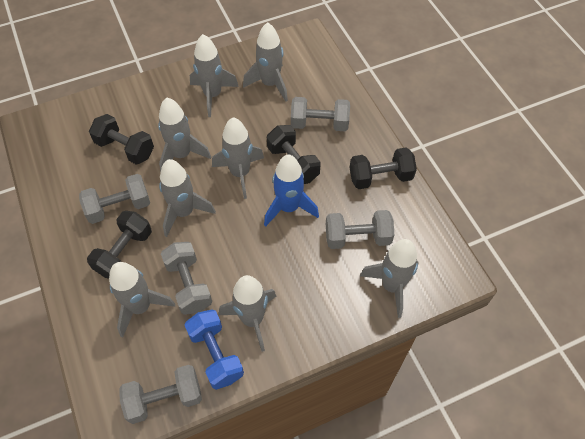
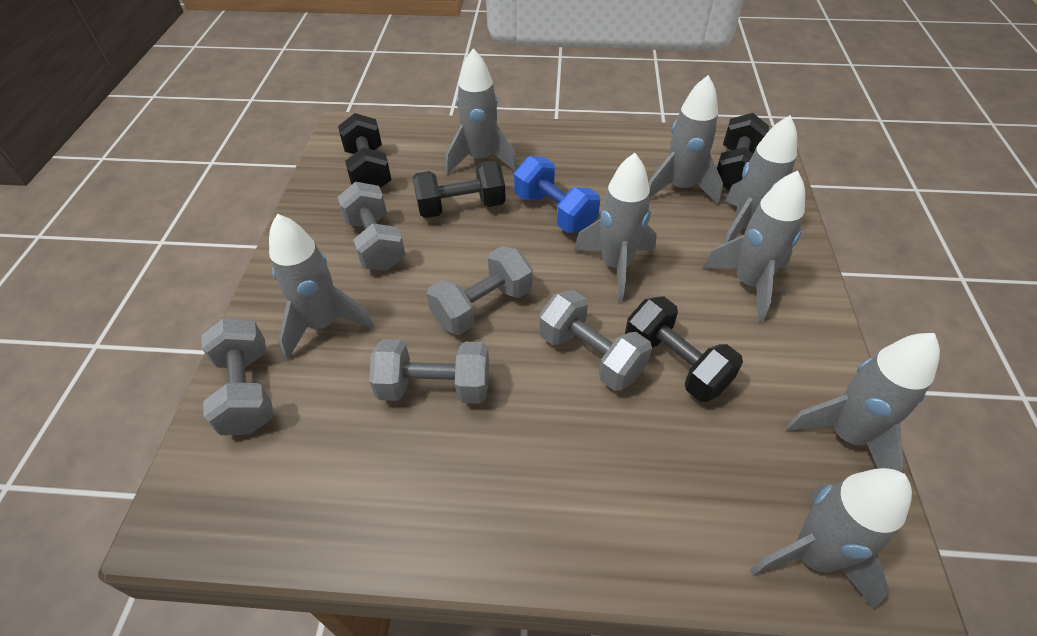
blue rocket: [264,154,319,227] = 1 -> none = 0

